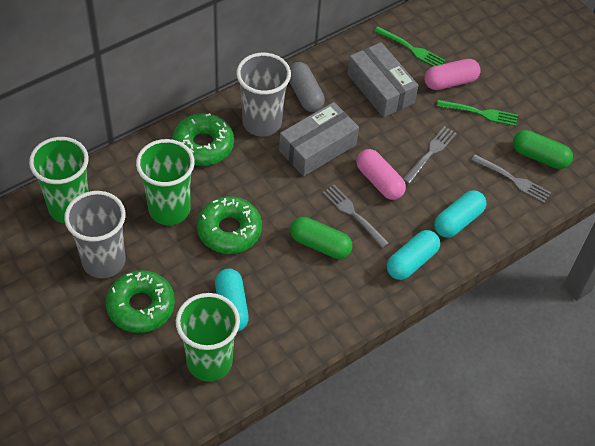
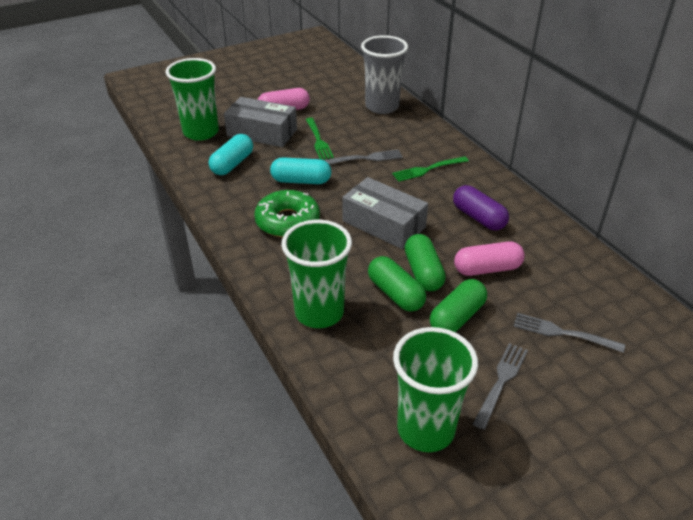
green capsule: [290,217,352,259] [513,130,573,169] = 2 -> [368,256,426,312] [405,234,446,291] [430,279,487,332] = 3
green donut: [106,270,175,333] [172,113,234,166] [197,197,262,254] = 3 -> [254,190,320,238] = 1
grey capsule: [289,62,325,112] = 1 -> none = 0
grey cup: [64,191,126,278] [237,53,291,136] = 2 -> [361,35,408,114] = 1
purple capsule: none = 0 -> [453,185,509,230] = 1
turquoise capsule: [215,269,249,332] [387,230,440,280] [434,190,486,238] = 3 -> [209,134,253,175] [270,157,331,184] = 2

